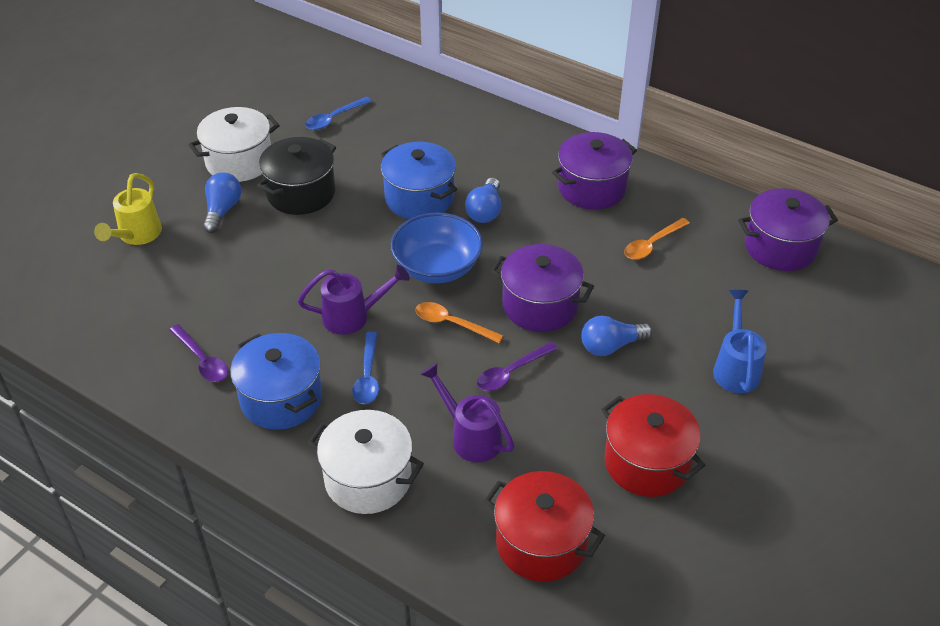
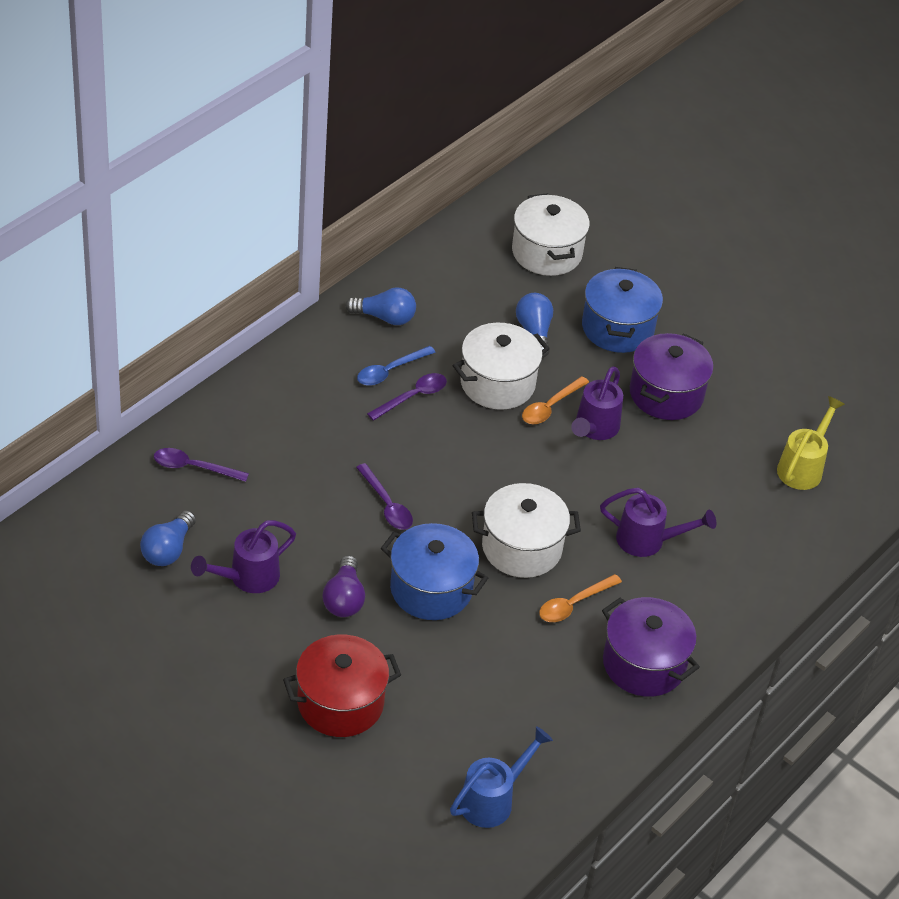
black pot: [257,137,336,215] = 1 -> none = 0
blue bowl: [390,212,483,283] = 1 -> none = 0
blue spoon: [305,97,372,130] [352,332,379,404] = 2 -> [357,346,436,386] = 1
purple light bulb: none = 0 -> [323,555,365,617] = 1
purple pot: [491,244,594,332] [552,132,637,210] [738,188,838,271] = 3 -> [602,597,700,697] [630,333,714,420] = 2
purple spoon: [169,324,228,382] [477,342,558,391] = 2 -> [154,448,249,482] [356,463,413,530] [367,373,447,421] = 3
purple watering can: [298,265,410,335] [420,363,515,462] = 2 -> [191,520,296,593] [571,366,623,440] [600,488,716,557] = 3
red pot: [484,471,605,582] [601,394,705,497] = 2 -> [283,634,401,737] = 1
white pot: [188,107,280,182] [308,410,424,514] = 2 -> [452,323,550,410] [472,483,581,578] [512,193,590,276] = 3

